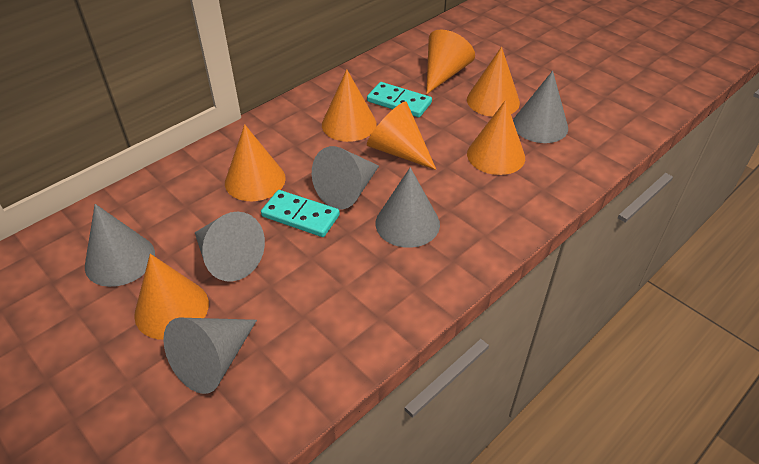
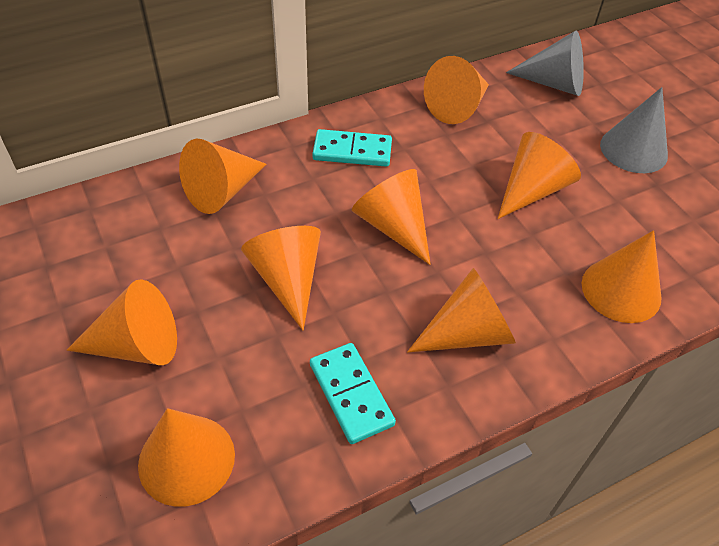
grey cone: [85,204,155,287] [163,318,257,394] [195,212,265,282] [312,146,379,209] [376,167,440,248] [513,71,568,143] = 6 -> [506,31,584,96] [600,87,668,173] = 2
orange cone: [134,254,209,340] [225,124,286,201] [322,69,377,142] [367,102,436,170] [426,30,475,94] [467,47,520,117] [467,100,525,175] = 7 -> [67,279,177,365] [138,408,235,507] [179,138,267,214] [241,226,321,331] [352,169,431,265] [407,268,516,352] [424,56,489,124] [498,132,581,219] [582,230,662,323] = 9

